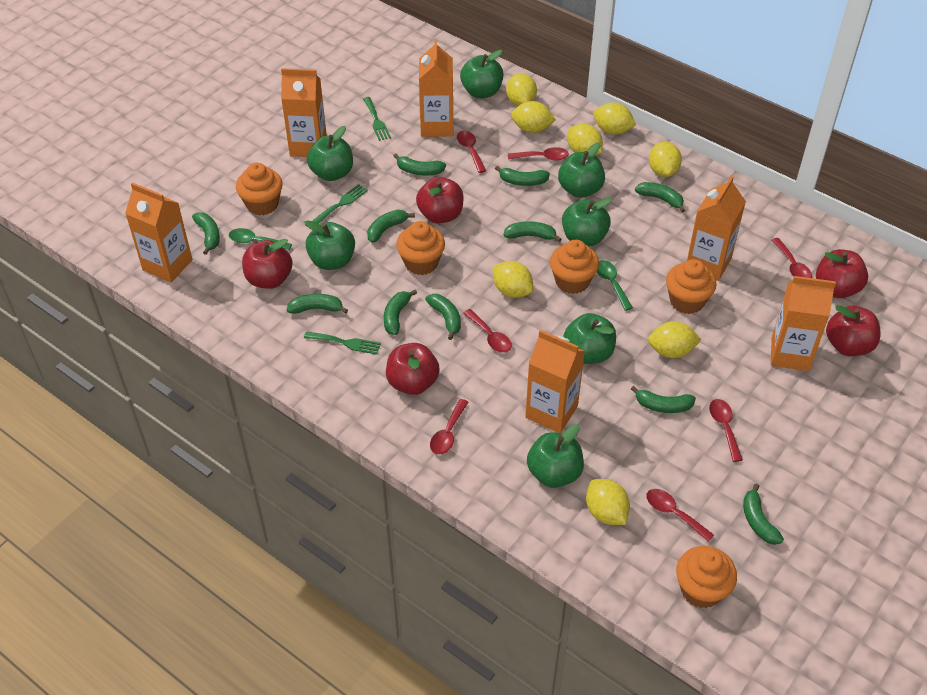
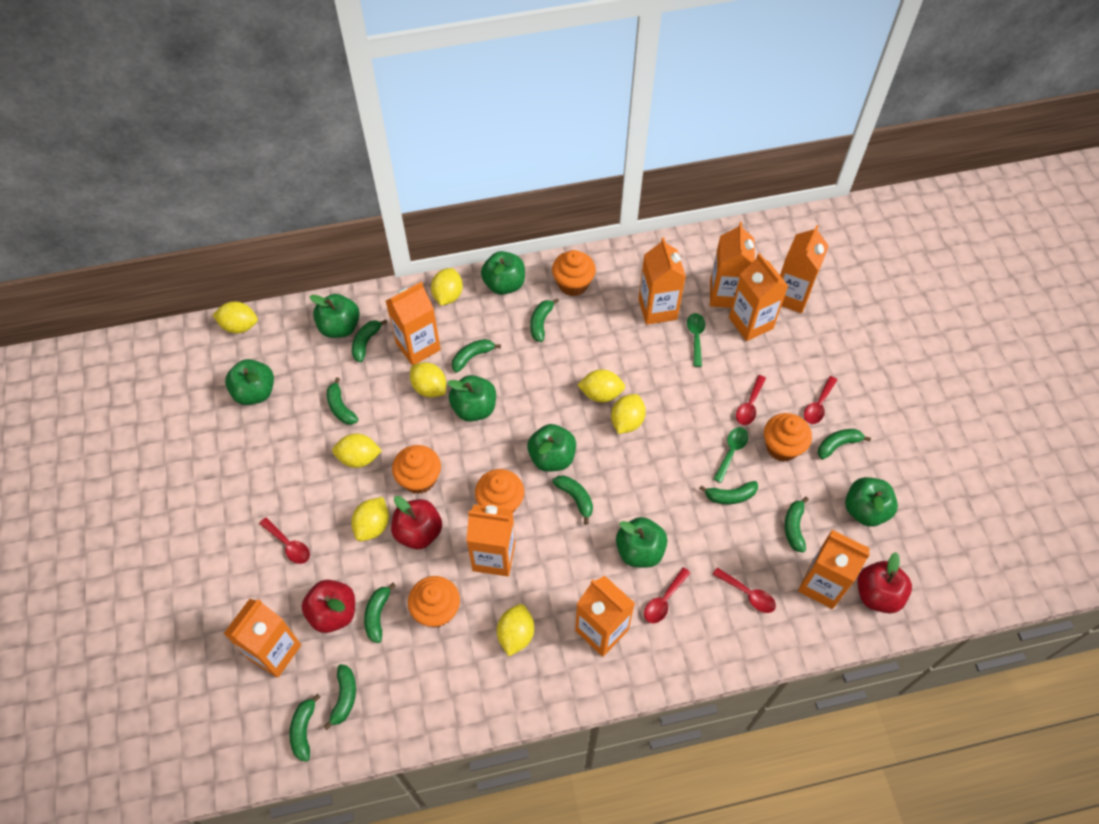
green fork: [304,331,381,355] [312,184,368,224] [363,97,391,141] = 3 -> none = 0
orange carton: [125,182,192,283] [281,68,327,157] [419,39,454,137] [525,330,585,433] [687,176,746,281] [771,276,836,371] = 6 -> [223,599,301,678] [386,282,441,365] [466,505,515,576] [575,576,635,657] [638,237,686,325] [710,222,755,308] [729,253,788,341] [780,225,829,313] [798,530,870,609] = 9
red apple: [242,239,293,289] [386,343,440,395] [416,177,464,224] [816,249,868,298] [826,305,881,356] = 5 -> [302,580,355,633] [391,496,442,549] [857,552,912,613] = 3
red spoon: [430,399,468,455] [457,131,486,173] [463,309,512,353] [508,147,569,161] [646,489,714,542] [709,399,743,462] [771,238,812,278] = 7 -> [259,518,310,564] [644,567,691,623] [712,567,776,613] [736,375,766,425] [804,376,837,424] = 5

